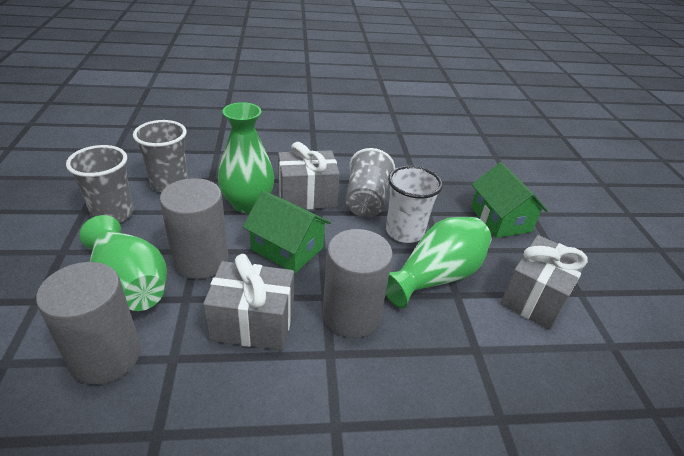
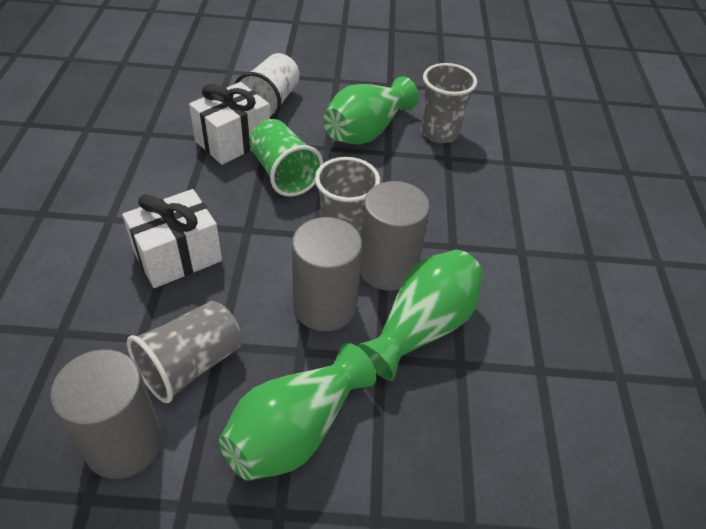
green cup: none = 0 -> [249,119,323,197] = 1
green house: [243,191,331,273] [471,162,548,238] = 2 -> none = 0
grey gift: [203,254,294,350] [278,142,340,209] [500,235,588,330] = 3 -> none = 0
white gift: none = 0 -> [122,189,222,288] [189,82,270,165] = 2

